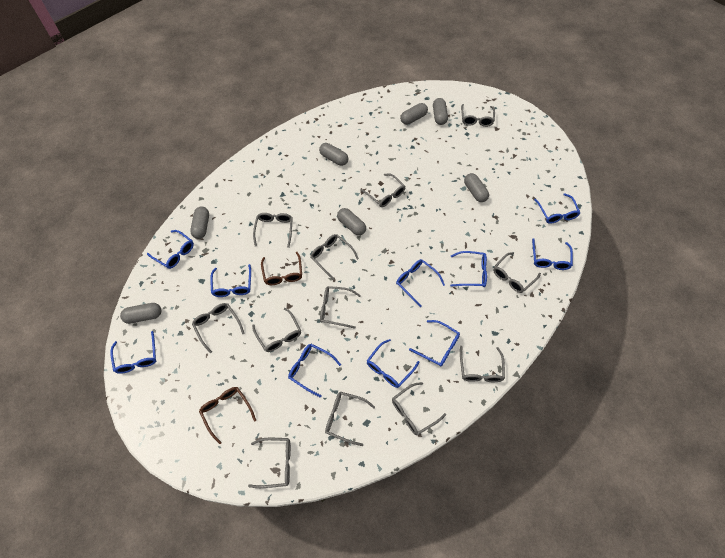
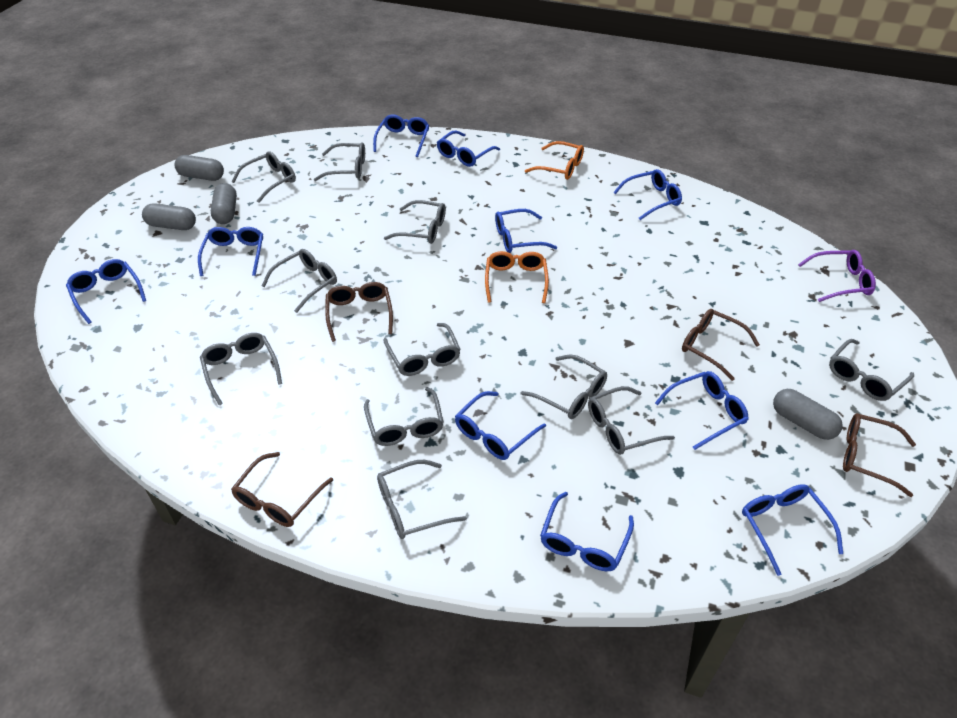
brown glasses: [199,387,256,444] [261,252,302,285] = 2 -> [231,452,333,527] [325,282,393,342] [682,309,760,381] [843,413,916,497] = 4
grey capsule: [120,303,162,324] [190,206,209,239] [319,143,348,166] [337,208,366,236] [400,103,428,125] [433,98,448,125] [464,173,489,202] = 7 -> [142,203,196,230] [175,155,224,181] [211,183,237,224] [773,389,843,440] = 4
grey glasses: [192,303,245,353] [248,438,291,488] [252,308,301,352] [253,213,293,248] [310,234,359,280] [320,286,361,329] [325,392,375,446] [361,173,406,207] [392,382,446,435] [460,346,505,382] [461,104,495,127] [493,252,541,293] = 12 -> [200,333,282,405] [231,152,296,203] [262,249,337,313] [314,142,365,181] [364,387,443,446] [377,460,467,539] [384,200,446,244] [384,323,461,376] [521,354,607,419] [588,386,675,455] [829,339,914,401] = 11
orange glasses: none = 0 -> [485,251,549,303] [525,141,584,180] = 2
purple glasses: none = 0 -> [798,250,876,302] = 1

